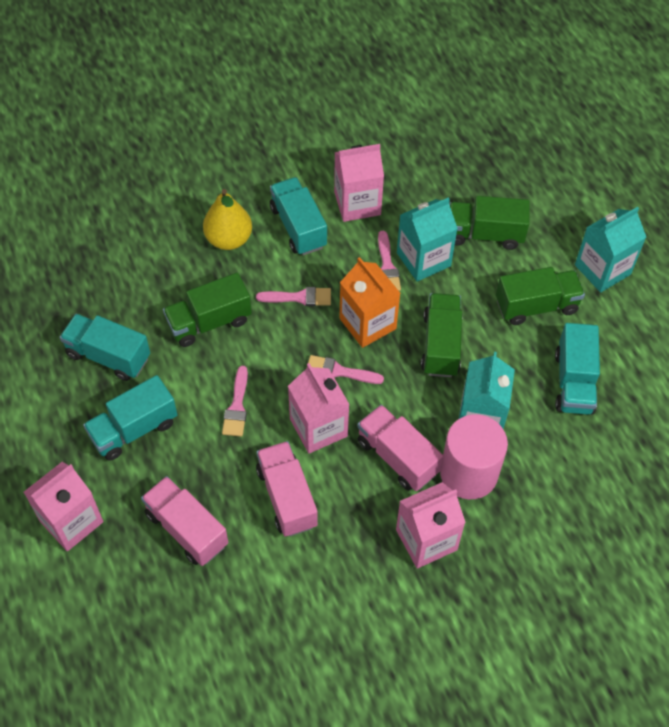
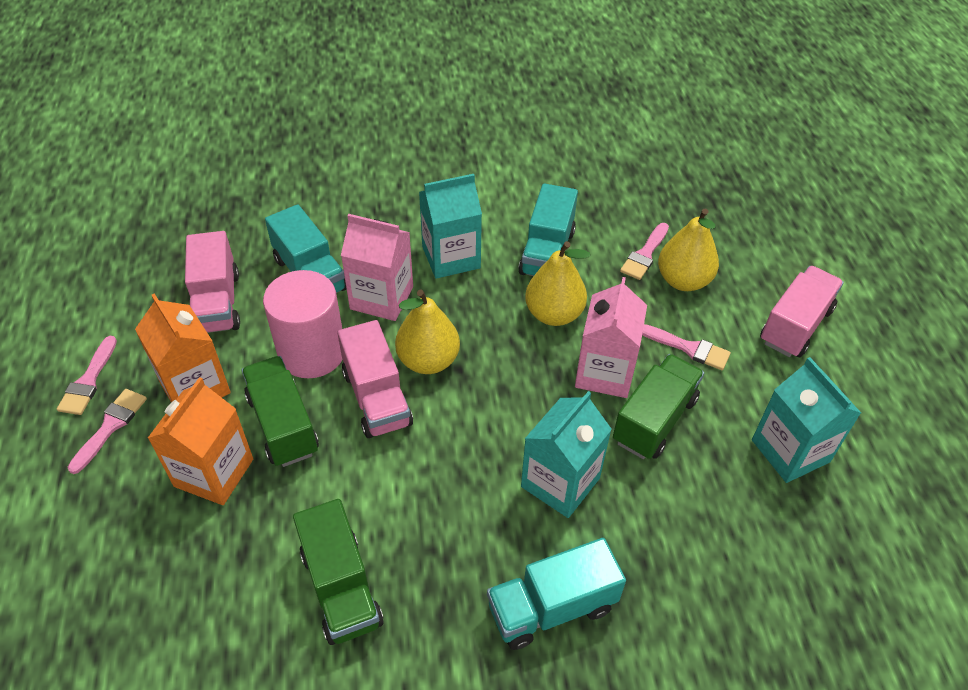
green truck: [163,273,252,347] [421,293,463,377] [449,196,530,250] [496,267,585,325] = 4 -> [242,356,319,467] [293,499,384,645] [613,354,704,459] = 3
orange carton: [340,257,400,348] = 1 -> [135,293,231,402] [148,377,253,505] = 2
pink carton: [24,462,104,551] [288,363,350,454] [334,144,384,222] [396,482,466,569] = 4 -> [341,214,413,321] [575,277,647,398] = 2
turquoise truck: [59,314,150,381] [83,375,177,461] [270,177,327,255] [555,323,600,415] = 4 -> [265,204,346,293] [487,538,626,650] [519,183,578,276] = 3
yellow pear: [203,189,252,250] = 1 -> [395,289,460,374] [525,241,590,326] [658,209,719,291] = 3

